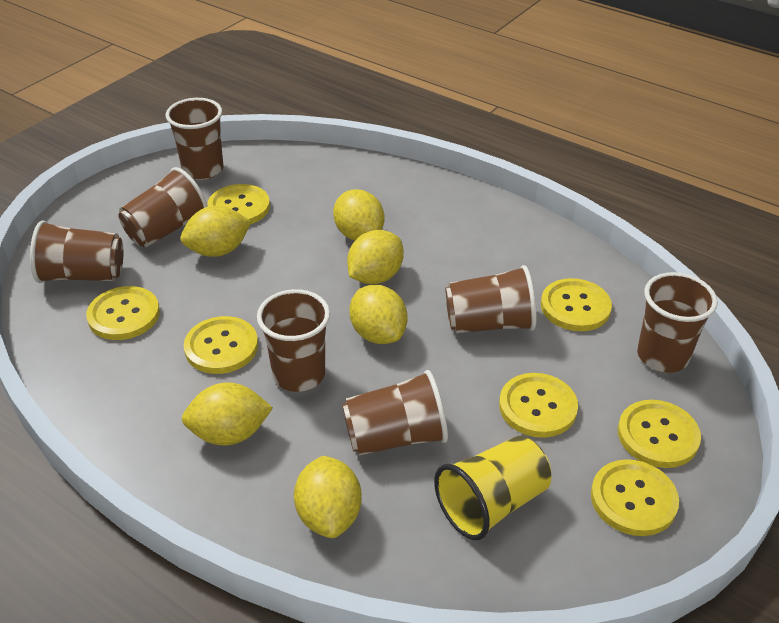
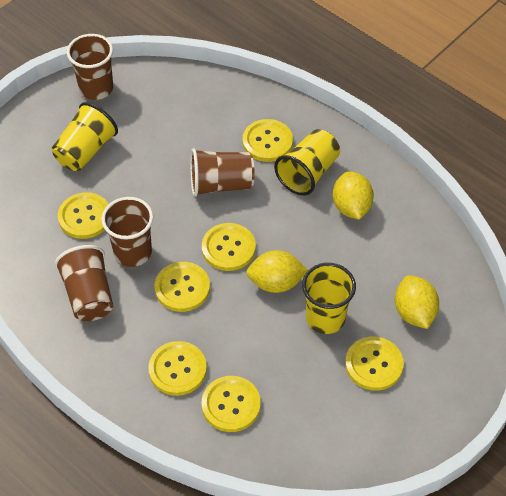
brown cup: [30,221,123,283] [119,167,208,247] [166,98,223,180] [257,289,330,392] [342,370,448,455] [445,265,537,333] [637,272,718,373] = 7 -> [54,245,113,321] [67,34,113,100] [101,197,153,267] [190,148,255,197] = 4
yellow cup: [434,436,551,540] = 1 -> [52,102,118,171] [274,129,340,196] [302,263,356,334] = 3
yellow lemon: [180,206,252,257] [182,382,273,446] [294,456,362,538] [333,189,385,241] [347,230,404,284] [349,285,408,344] = 6 -> [246,250,308,293] [333,171,374,220] [395,275,439,329] = 3

